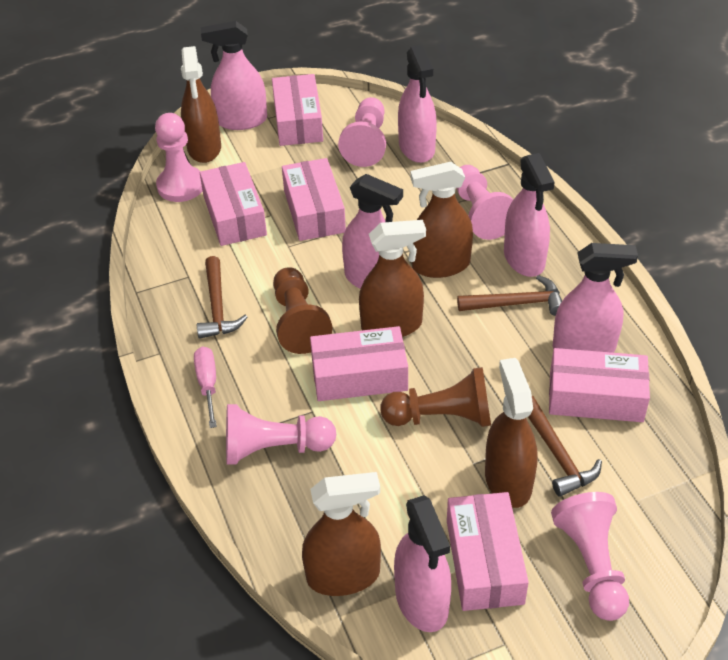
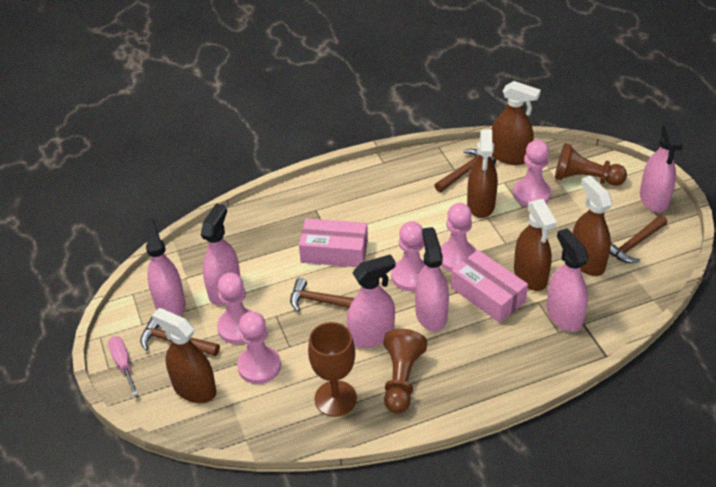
brown goblet: none = 0 -> [308,322,357,417] = 1
brown hammer: [197,256,248,339] [457,275,562,316] [528,396,602,497] = 3 -> [140,317,220,356] [290,278,355,312] [434,149,496,192] [610,215,667,263] = 4
pink box: [200,162,267,246] [272,74,323,146] [282,158,346,241] [310,326,408,401] [447,492,529,611] [549,348,650,422] = 6 -> [299,218,368,267] [451,250,528,323] = 2

